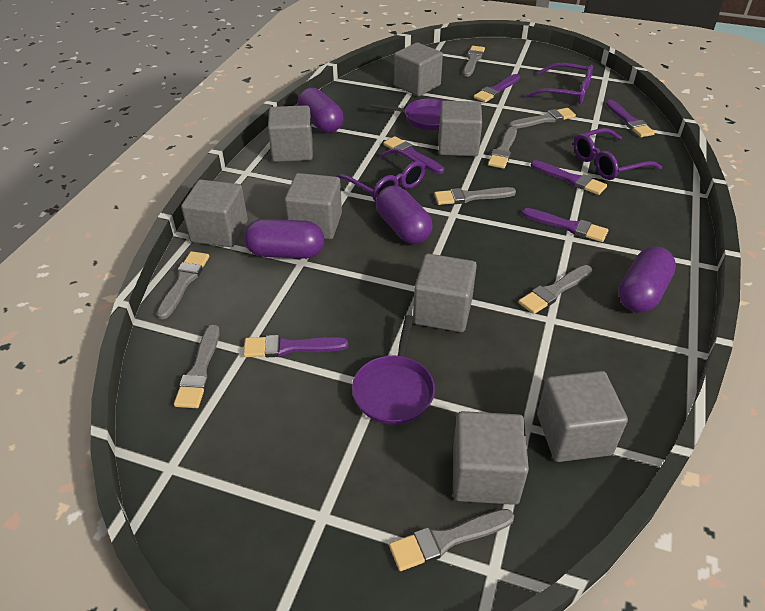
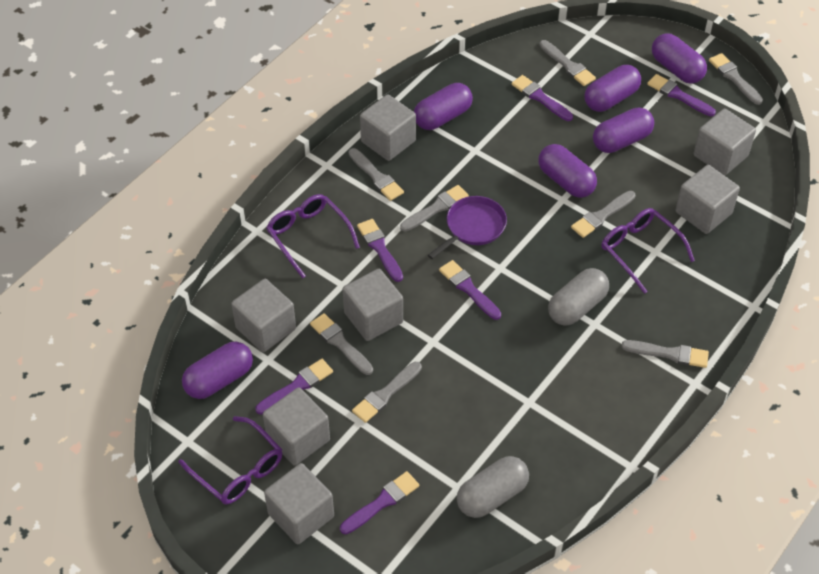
grey capsule: none = 0 -> [457,456,529,518] [548,268,609,325] = 2
grey cube: [181,180,248,247] [268,105,313,162] [284,173,342,239] [394,43,443,96] [413,254,477,332] [438,100,482,156] [453,411,529,505] [537,371,628,462] = 8 -> [231,279,296,352] [263,387,330,466] [264,463,334,544] [343,269,403,341] [360,94,416,161] [675,165,740,234] [694,109,756,176] = 7
purple capsule: [244,219,324,259] [298,88,343,133] [376,185,433,244] [619,247,676,313] = 4 -> [182,342,253,399] [414,83,473,130] [538,144,597,198] [585,65,641,112] [593,108,654,153] [652,33,707,84] = 6
purple pan: [352,315,435,425] [371,98,444,130] = 2 -> [428,196,507,259] = 1

